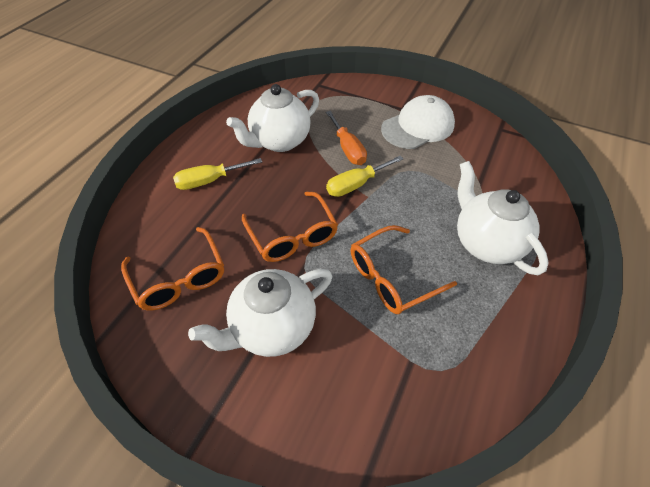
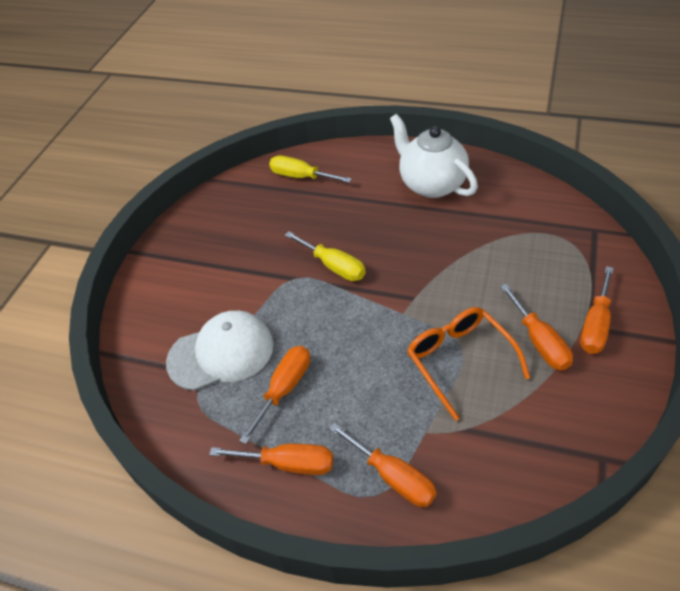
orange glasses: [121,227,224,311] [242,192,338,262] [350,225,457,314] = 3 -> [407,307,530,421] = 1
orange screwdriver: [326,111,367,165] = 1 -> [209,444,333,475] [239,346,310,444] [329,423,437,507] [500,284,573,370] [580,266,614,354] = 5
white teapot: [188,269,332,357] [226,84,319,152] [457,161,549,275] = 3 -> [390,114,478,198] = 1

